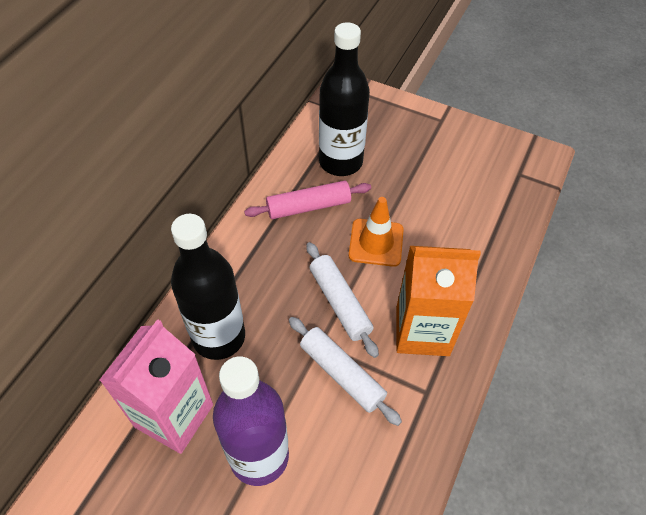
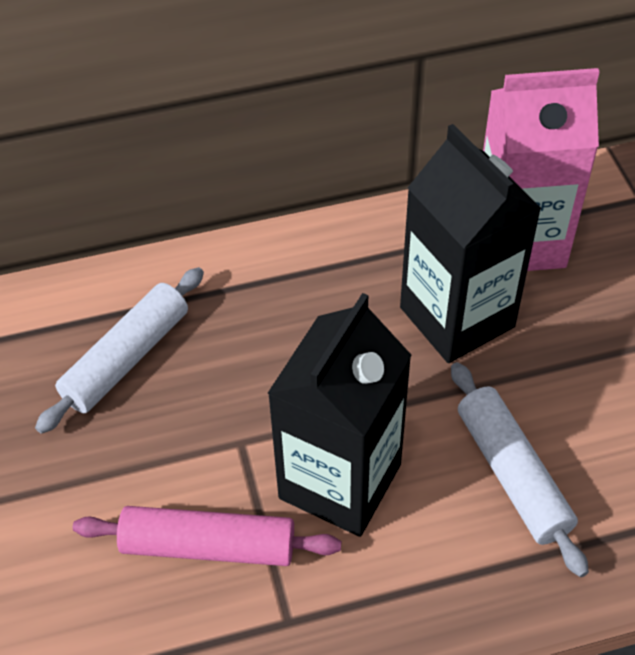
black bottle: [171,214,245,360] [319,22,370,176] = 2 -> none = 0
black carton: none = 0 -> [268,293,411,537] [400,124,542,363] = 2
orange carton: [396,246,481,356] = 1 -> none = 0
orange traffic cone: [349,197,404,267] = 1 -> none = 0
purple bottle: [213,357,289,486] = 1 -> none = 0

